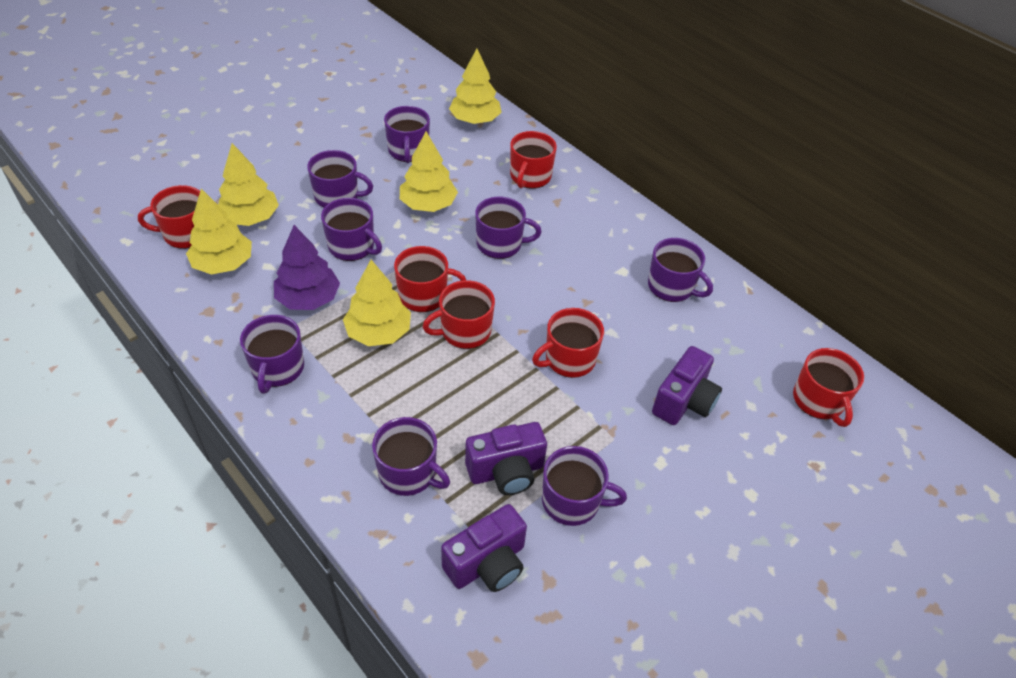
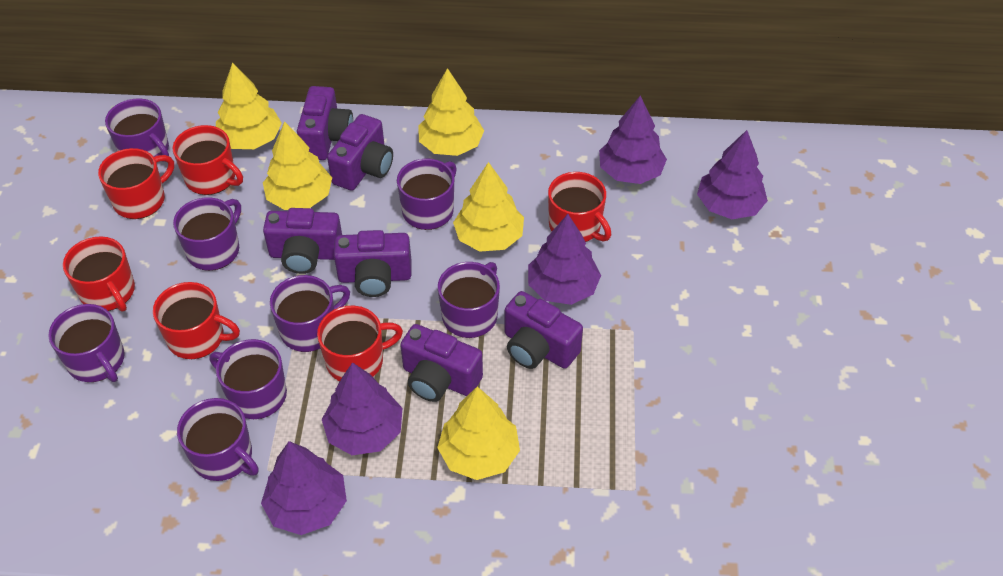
purple camera: [441,504,527,592] [465,422,547,495] [652,346,722,425] = 3 -> [263,208,342,274] [297,86,353,160] [327,114,393,191] [334,230,412,297] [400,324,483,402] [505,291,583,369] = 6
purple tree: [274,225,340,310] = 1 -> [261,441,347,535] [322,362,402,455] [528,214,601,305] [599,95,667,184] [697,130,768,219] = 5

